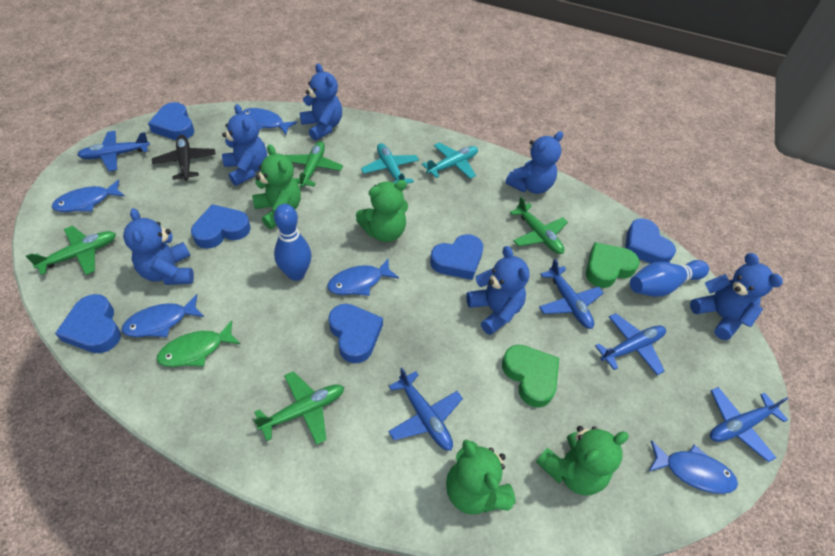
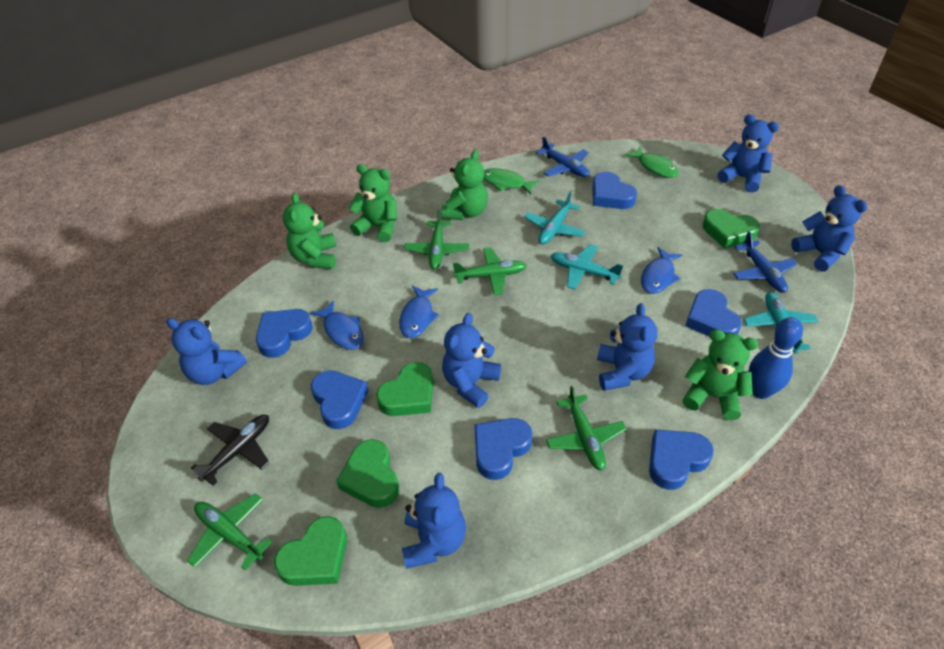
blue bowling pin: [274,204,311,281] [630,260,709,297] = 2 -> [749,317,803,399] = 1
blue fish: [52,180,124,212] [121,294,204,337] [242,108,297,135] [327,259,399,296] [648,440,738,494] = 5 -> [310,300,364,350] [399,286,439,338] [641,247,682,294] = 3
blue plane: [77,131,150,171] [388,368,463,451] [539,259,603,329] [595,313,666,375] [710,387,789,462] = 5 -> [536,136,589,177] [733,231,798,293] = 2
green fish: [157,321,240,367] = 1 -> [483,168,540,194] [625,146,678,178] = 2
green heart: [502,345,559,408] [586,242,640,288] = 2 -> [274,516,347,586] [336,439,399,508] [376,362,433,416] [703,209,760,249] = 4
turquoise plane: [361,143,419,184] [422,142,478,179] = 2 -> [525,191,585,244] [550,244,623,289] [743,292,818,354] = 3

